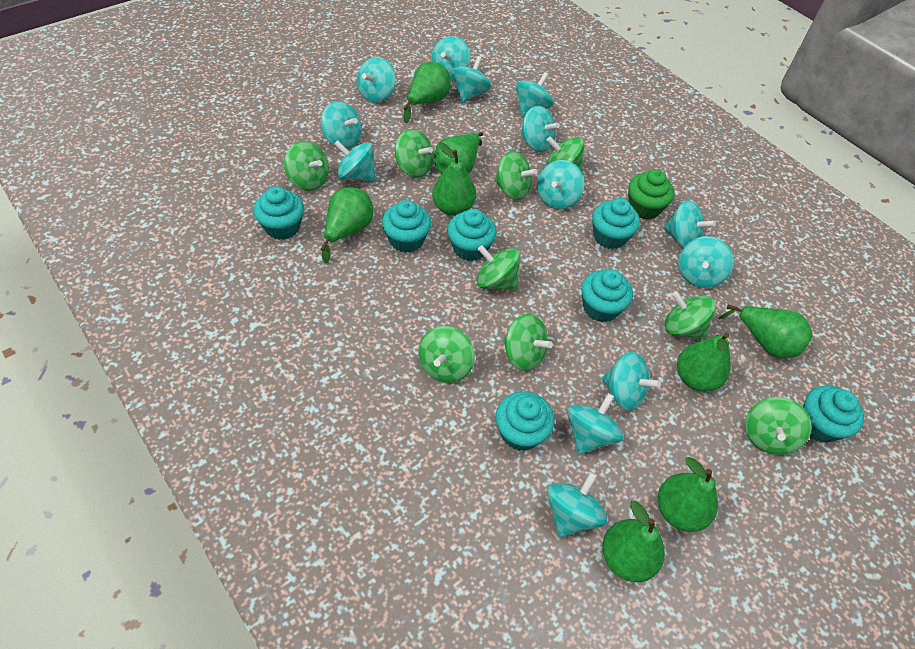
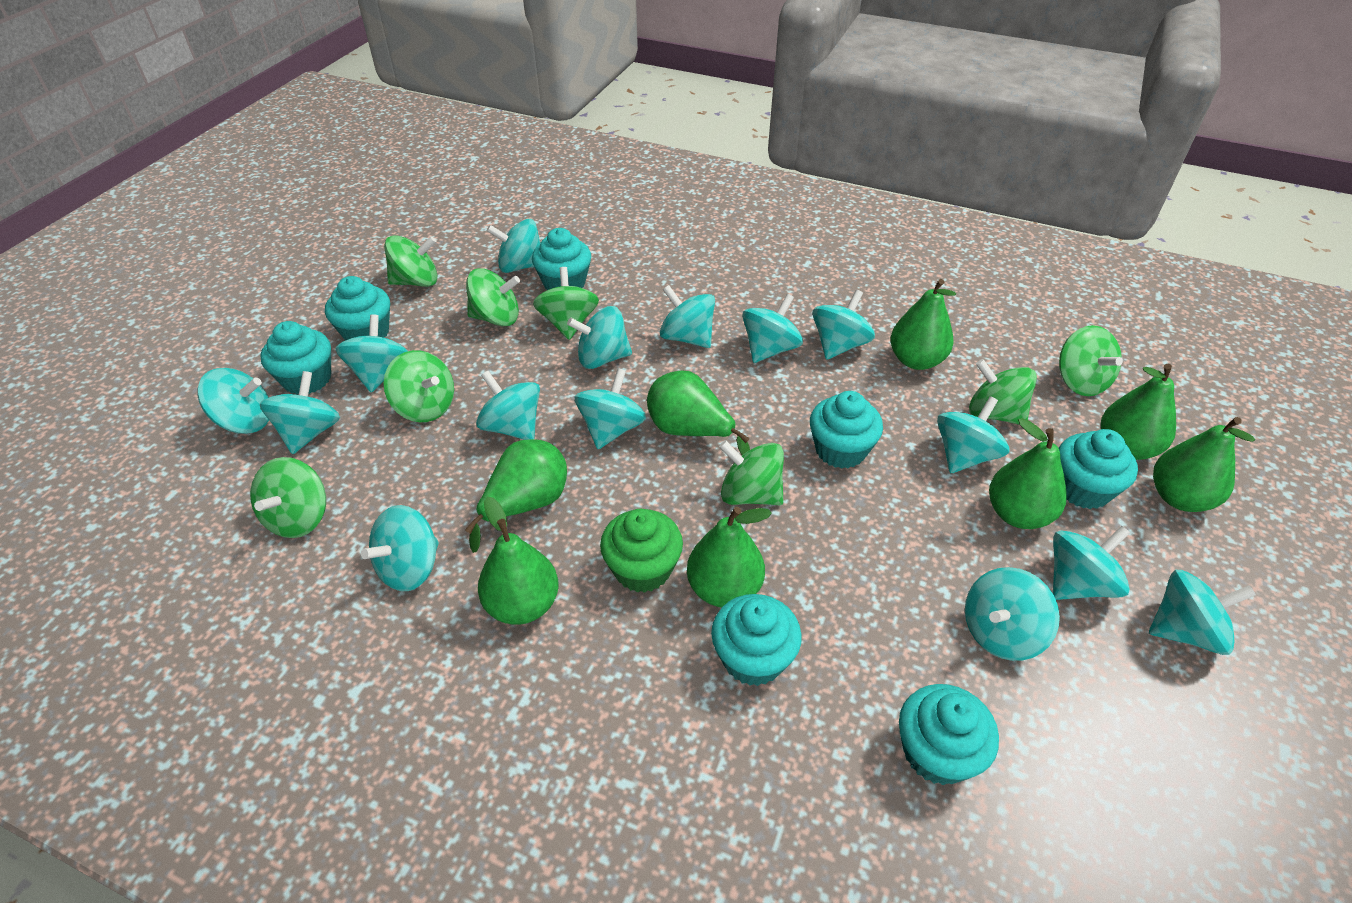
green spinning top: [284,141,329,191] [395,129,434,178] [419,326,475,383] [477,245,520,290] [494,151,537,200] [503,314,553,371] [546,137,584,172] [664,291,716,339] [745,397,812,455] = 9 -> [250,457,326,538] [384,235,437,287] [384,350,454,422] [466,268,520,326] [533,267,599,340] [719,440,784,505] [969,359,1037,425] [1059,325,1123,396] = 8
turquoise spinning top: [321,101,362,149] [334,140,376,182] [357,57,396,103] [431,36,471,80] [451,56,491,103] [515,72,554,117] [521,106,560,152] [537,160,585,209] [547,472,607,537] [567,393,623,455] [602,352,661,411] [663,200,716,248] [679,236,734,288] = 13 -> [197,368,269,434] [260,371,340,454] [335,314,408,393] [361,505,439,591] [476,371,540,440] [487,219,540,273] [567,306,632,369] [575,368,646,449] [660,285,715,348] [742,294,803,363] [812,290,875,360] [937,396,1009,473] [965,567,1060,661] [1053,526,1130,600] [1149,570,1256,655] = 15

